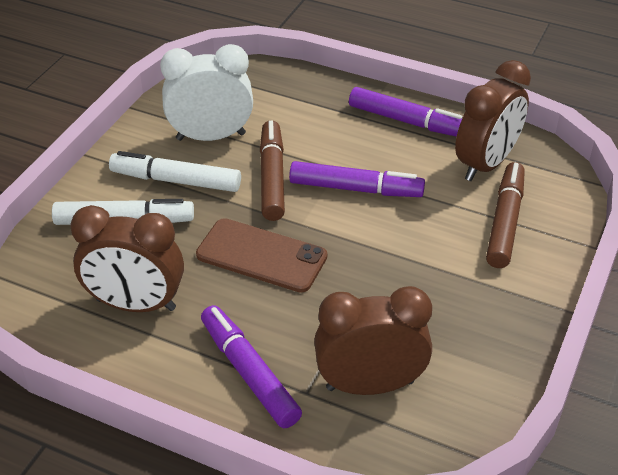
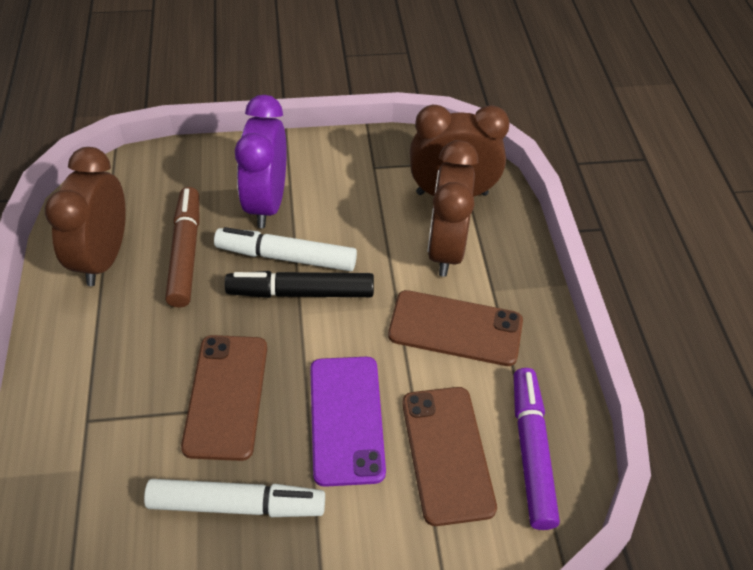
black marker: none = 0 -> [225,271,374,298] = 1
brown marker: [260,120,285,221] [486,162,525,268] = 2 -> [165,187,199,308] = 1
brown phone: [196,218,327,293] = 1 -> [181,335,267,461] [388,290,523,366] [402,387,497,526] = 3
purple clock: none = 0 -> [235,95,287,228] = 1
purple marker: [201,305,302,428] [289,161,425,197] [349,87,462,137] = 3 -> [514,368,560,530] = 1
purple phone: none = 0 -> [310,357,386,487] = 1
white clock: [160,44,253,141] = 1 -> none = 0

